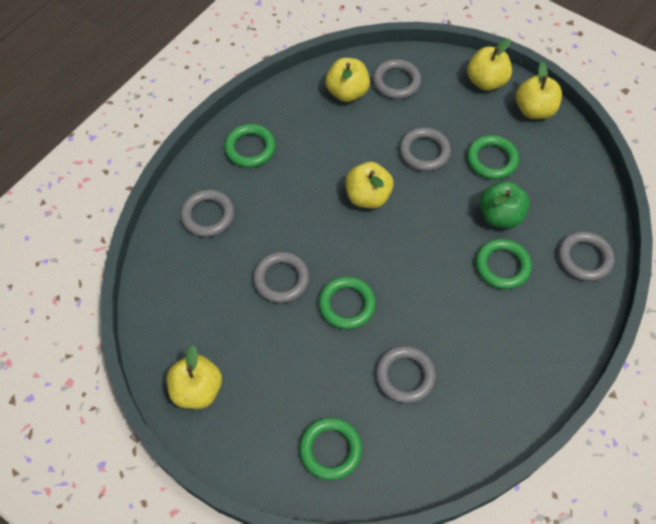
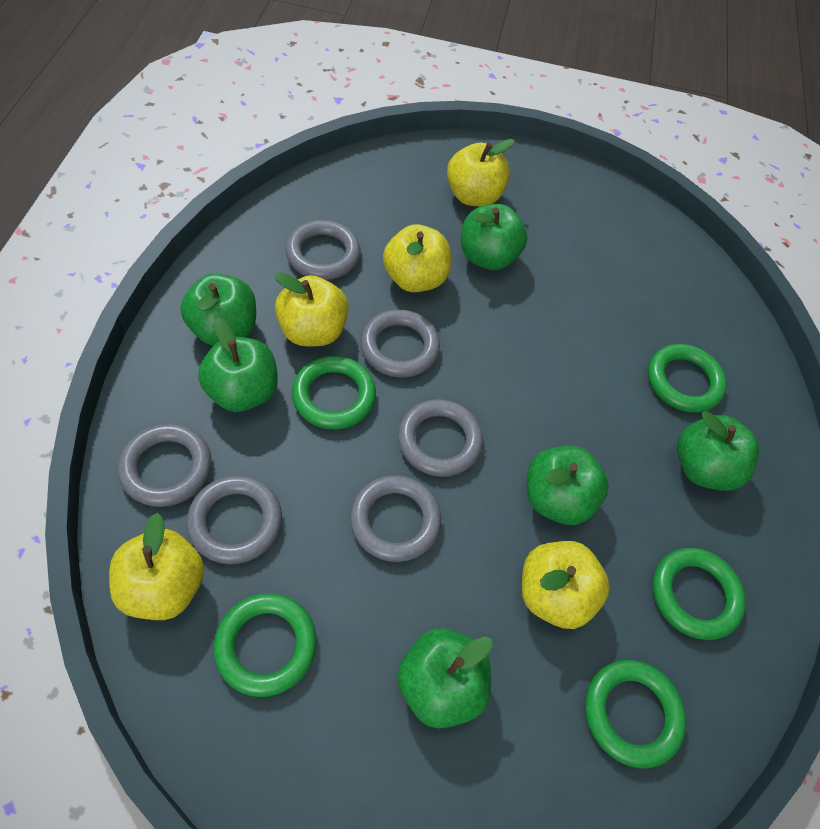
green apple: [480,181,530,228] = 1 -> [180,273,256,346] [198,318,278,412] [397,628,493,728] [461,204,528,270] [527,446,609,525] [677,411,759,491] = 6

